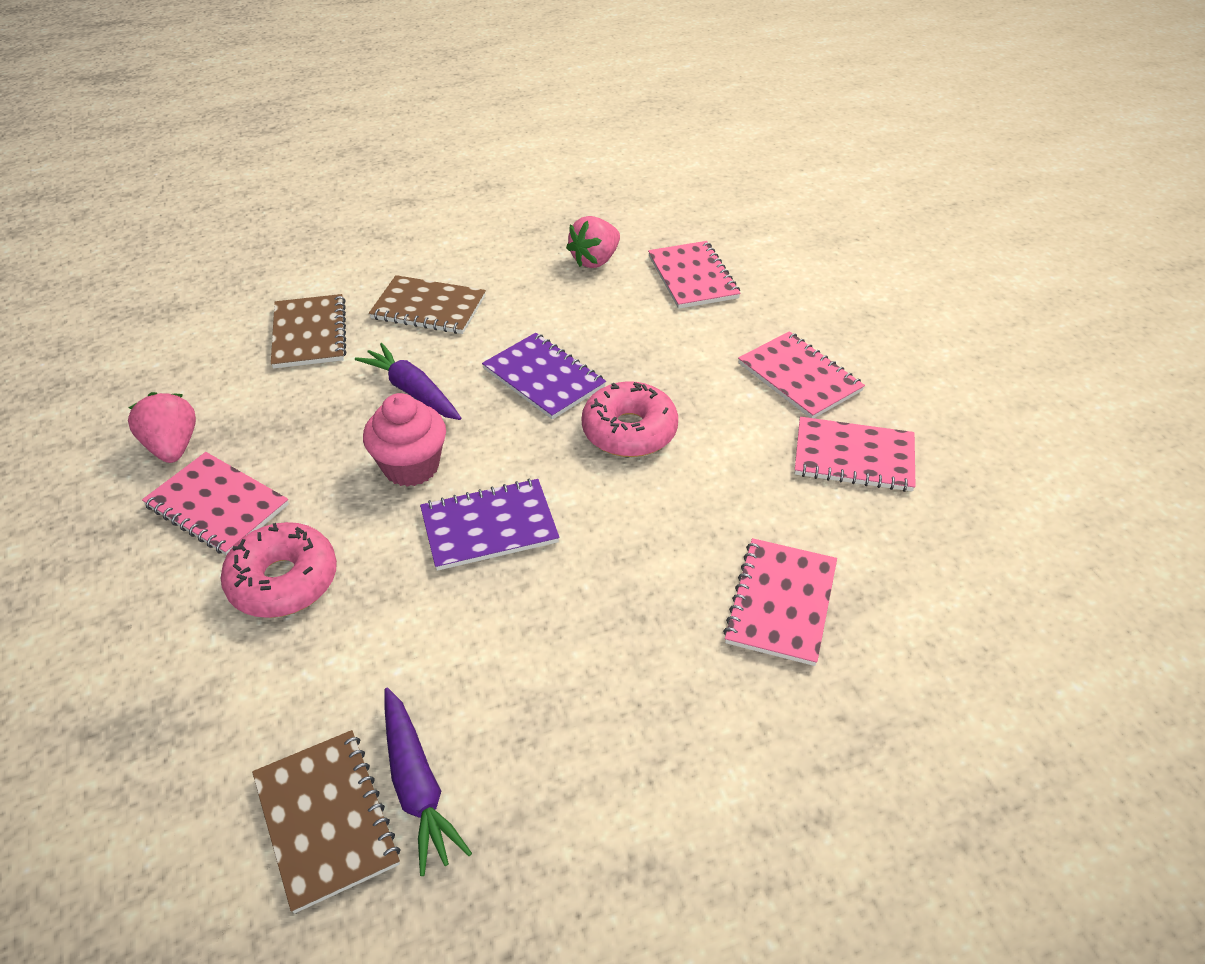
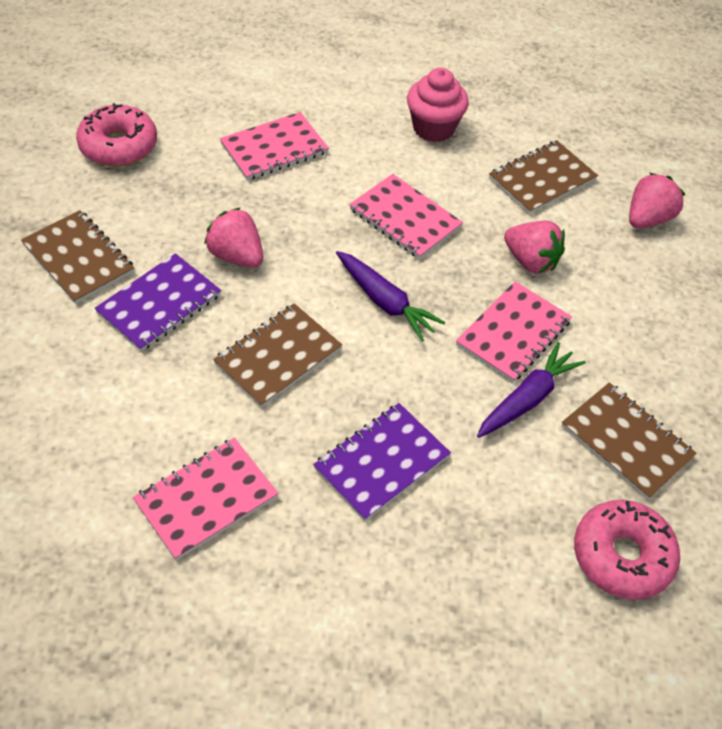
brown notebook: [252,730,400,914] [271,294,346,369] [369,275,486,334] = 3 -> [21,210,134,304] [213,303,342,407] [489,140,598,214] [561,382,697,500] = 4
pink notebook: [142,452,289,555] [648,241,741,309] [723,538,837,666] [738,331,865,418] [795,417,916,492] = 5 -> [133,438,279,560] [220,112,329,180] [349,174,463,259] [456,281,572,382] = 4
pink strawberry: [128,392,196,463] [566,216,620,268] = 2 -> [204,208,263,267] [504,221,565,274] [629,173,686,228] = 3

